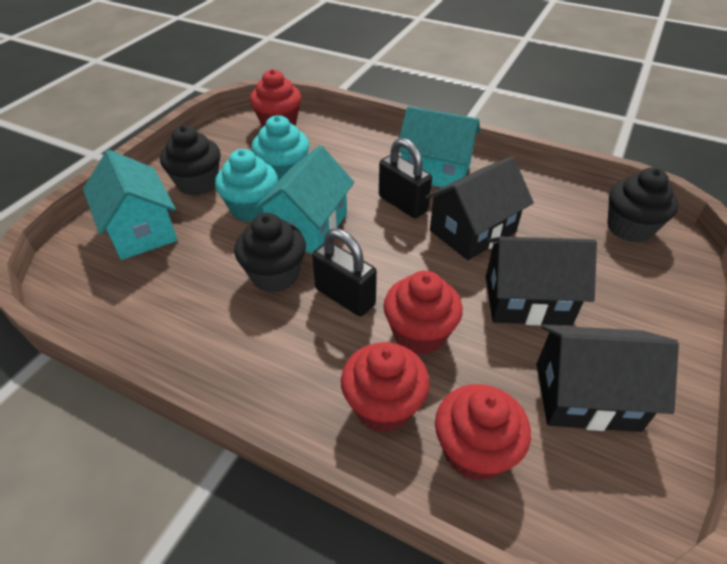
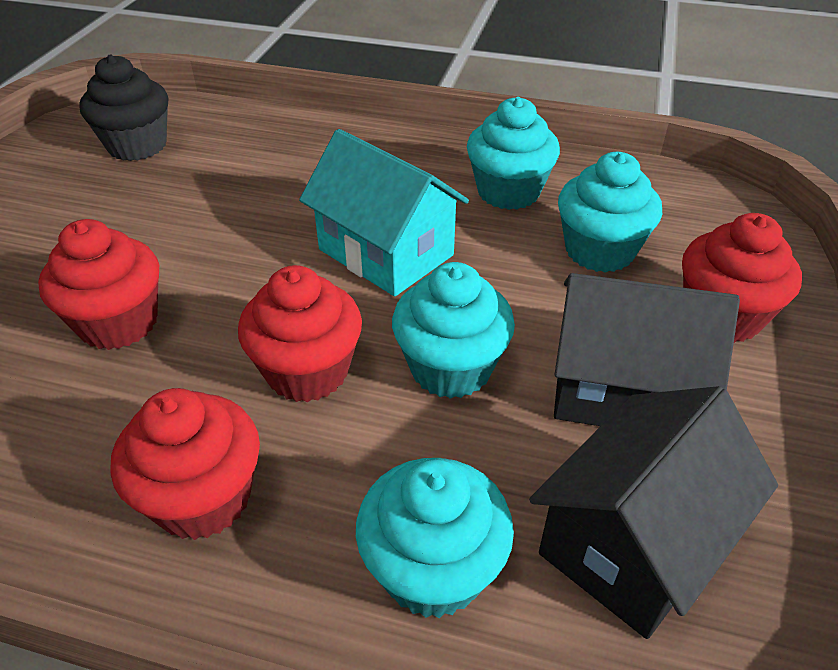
black cupcake: [160,125,221,196] [235,213,306,292] [607,168,678,243] = 3 -> [79,54,168,161] = 1
black house: [425,156,534,260] [486,237,597,325] [537,325,679,432] = 3 -> [529,386,778,639] [554,273,740,426] = 2
black padlock: [312,228,377,317] [379,138,432,218] = 2 -> none = 0
turquoise cupcake: [215,149,278,222] [252,115,310,181] = 2 -> [356,458,514,618] [392,262,515,399] [467,97,560,210] [558,152,662,273] = 4
turquoise house: [83,150,177,260] [254,145,354,254] [399,106,480,187] = 3 -> [299,129,469,297] = 1

